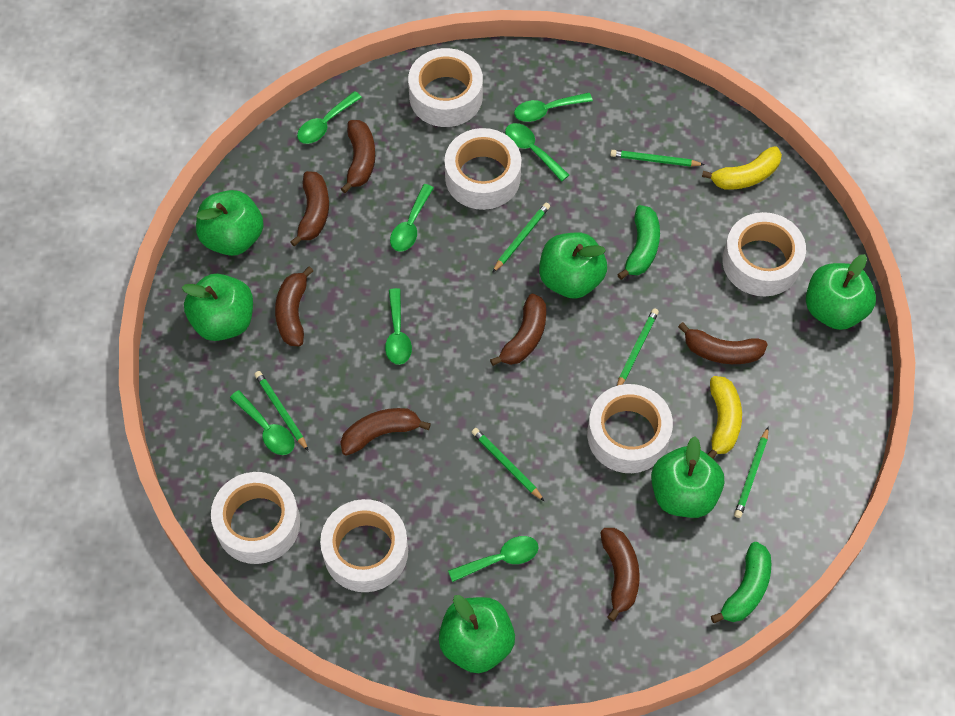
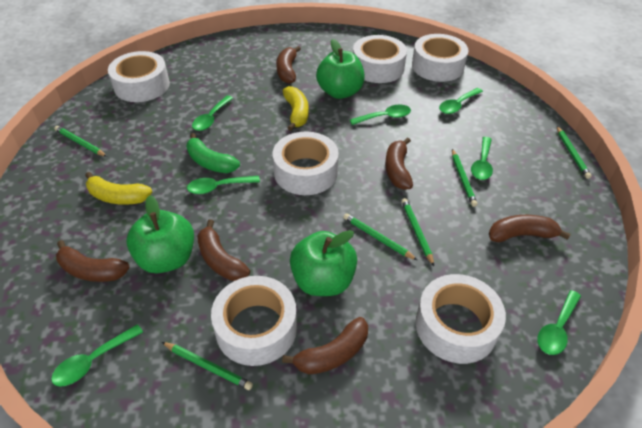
brown banana: [275,266,313,346] [290,171,329,246] [341,120,375,193] [341,408,431,456] [490,294,546,366] [600,528,640,621] [678,322,768,364] = 7 -> [56,240,130,282] [197,219,250,281] [276,46,301,84] [282,317,368,375] [385,137,413,190] [489,215,571,242] = 6
green apple: [182,274,253,341] [196,190,264,256] [439,595,515,673] [539,232,607,299] [651,436,724,518] [806,254,876,330] = 6 -> [127,195,194,273] [290,230,357,296] [316,39,365,99] = 3
green banana: [617,205,660,280] [711,542,771,624] = 2 -> [186,133,240,173] = 1

